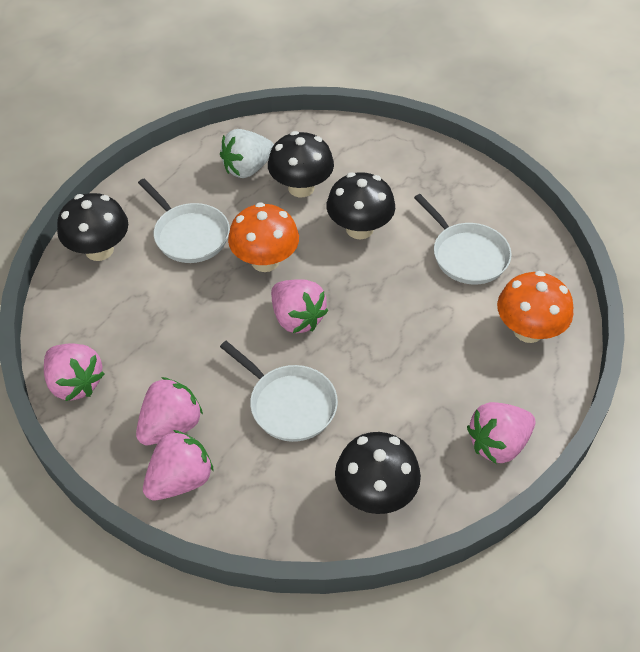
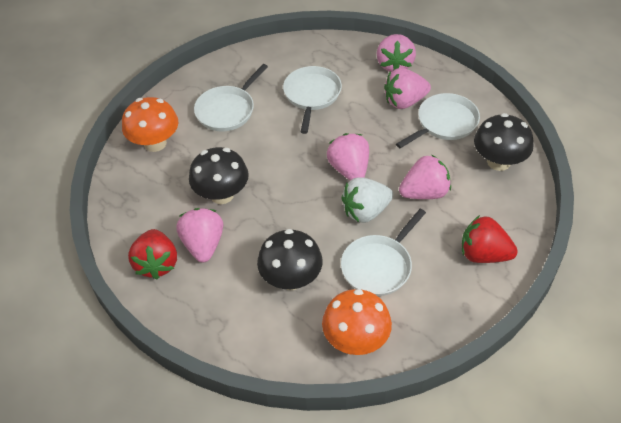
black mushroom: [57,193,128,261] [268,131,334,197] [327,172,395,239] [335,432,421,514] = 4 -> [189,147,249,204] [257,229,323,290] [474,113,534,171] = 3
red strawberry: none = 0 -> [128,229,177,279] [462,215,518,263] = 2
white pan: [138,179,230,263] [220,341,338,442] [414,194,511,284] = 3 -> [194,64,268,131] [283,66,342,134] [341,209,426,296] [396,93,480,148] = 4

